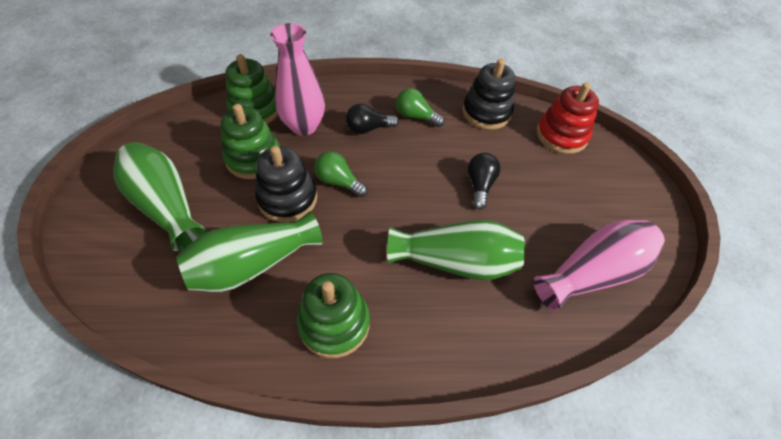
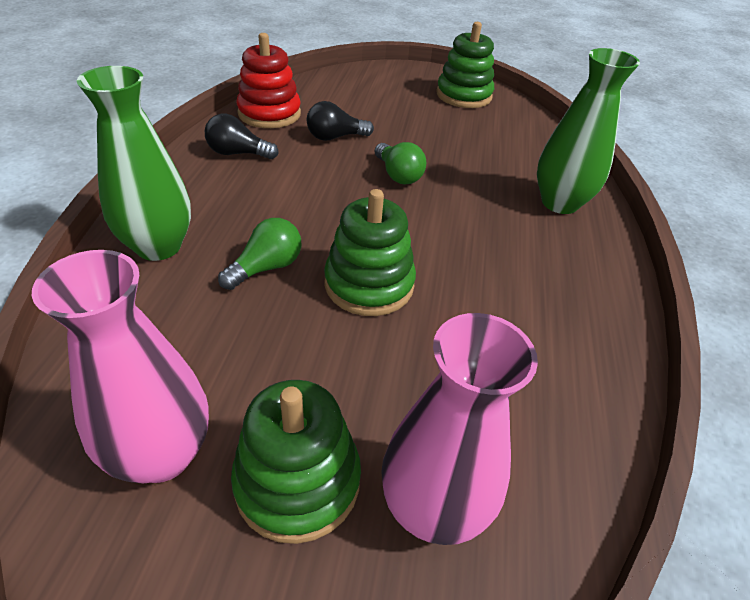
black stacking toy: [255,146,317,222] [462,59,515,130] = 2 -> none = 0
green vase: [113,142,207,252] [176,211,323,292] [387,220,525,280] = 3 -> [77,66,191,261] [537,48,640,214] = 2

